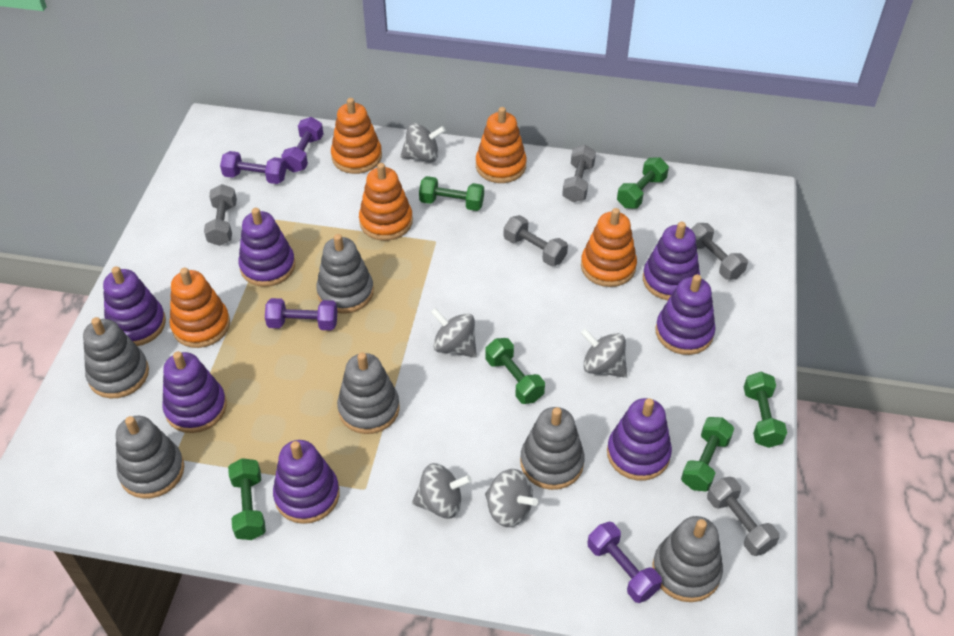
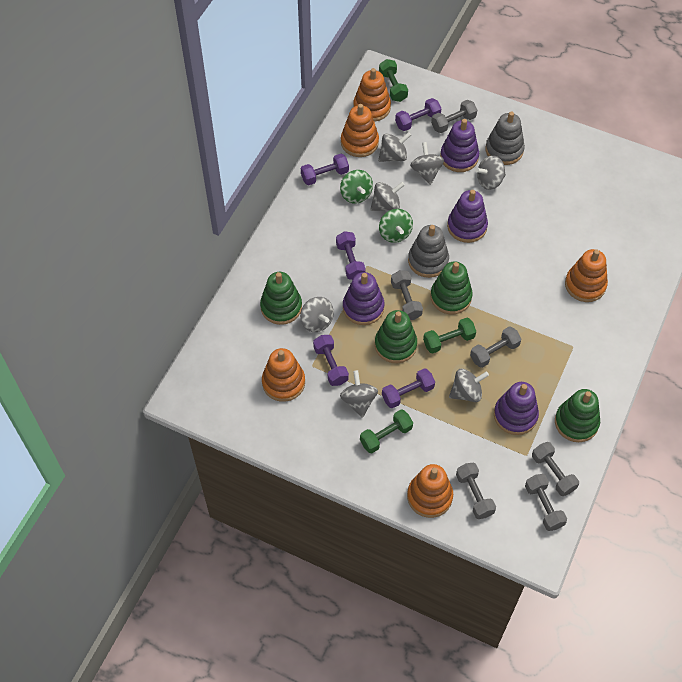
green dumbbell: [228,458,266,540] [419,176,484,211] [485,338,545,404] [617,158,669,209] [681,417,734,491] [744,372,787,448] = 6 -> [360,410,413,453] [379,59,408,102] [423,318,476,354] = 3
green spinning top: none = 0 -> [340,170,373,204] [379,209,413,243] = 2
green stacking toy: none = 0 -> [260,272,302,325] [375,310,417,363] [430,261,473,315] [555,389,600,442] = 4
grey dumbbell: [204,184,237,246] [504,215,568,266] [562,145,596,202] [691,223,748,280] [707,477,780,556] = 5 -> [391,270,423,320] [431,100,477,133] [456,463,496,519] [470,326,521,368] [525,474,567,531] [532,442,579,496] = 6
grey spinning top: [400,123,446,163] [412,463,472,518] [431,308,477,357] [485,469,538,527] [581,328,627,378] = 5 -> [300,297,334,332] [340,370,378,418] [370,182,405,211] [378,132,411,162] [410,142,444,185] [449,368,489,402] [476,155,506,190] = 7
grey stacking toy: [83,317,149,398] [116,416,184,499] [316,234,374,313] [337,352,400,434] [520,407,585,490] [652,516,723,602] = 6 -> [408,225,449,278] [485,111,525,165] = 2
purple dumbbell: [220,151,286,184] [265,298,337,330] [281,117,323,173] [587,522,662,603] = 4 -> [301,154,349,185] [313,335,349,386] [336,231,366,280] [382,368,435,408] [395,98,442,131] = 5
purple stacking toy: [103,266,166,346] [162,351,227,433] [238,208,295,287] [273,440,340,524] [607,398,672,481] [643,221,700,300] [655,274,716,355] = 7 -> [343,272,384,325] [440,119,479,172] [447,190,488,243] [494,382,539,435] = 4

